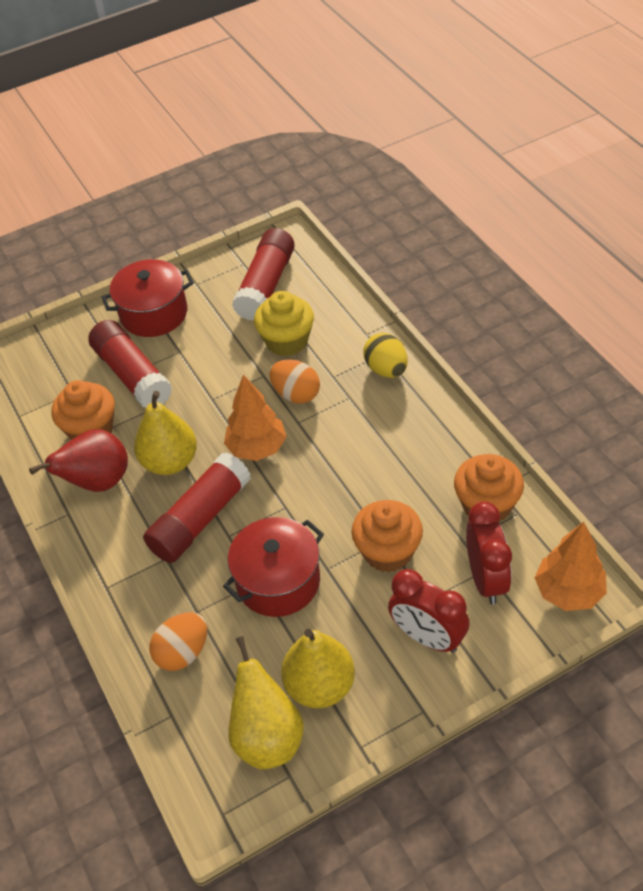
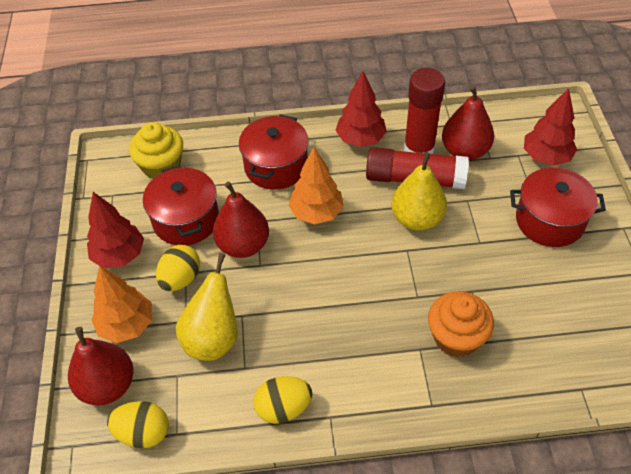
orange cupcake: [51,380,115,440] [351,500,423,573] [454,454,524,522] = 3 -> [428,291,494,358] = 1
orange egg: [150,612,207,671] [269,360,320,404] = 2 -> none = 0
red clock: [388,569,469,653] [466,502,512,604] = 2 -> none = 0
red glue stick: [88,320,172,409] [143,452,251,563] [232,228,295,321] = 3 -> [366,147,469,189] [404,68,445,154] = 2
red pear: [29,429,128,492] = 1 -> [68,327,134,405] [213,182,269,258] [442,85,494,160] = 3
red pot: [102,259,194,337] [223,517,324,617] = 2 -> [143,165,219,245] [239,114,309,190] [510,168,606,247] = 3
red tree: none = 0 -> [87,192,144,268] [335,71,387,147] [524,88,577,166] = 3
yellow egg: [363,333,408,378] = 1 -> [107,401,169,448] [156,245,200,291] [253,376,312,424] = 3
yellow pear: [134,391,197,475] [228,636,304,769] [281,629,355,708] = 3 -> [175,253,238,361] [391,152,447,231] = 2

